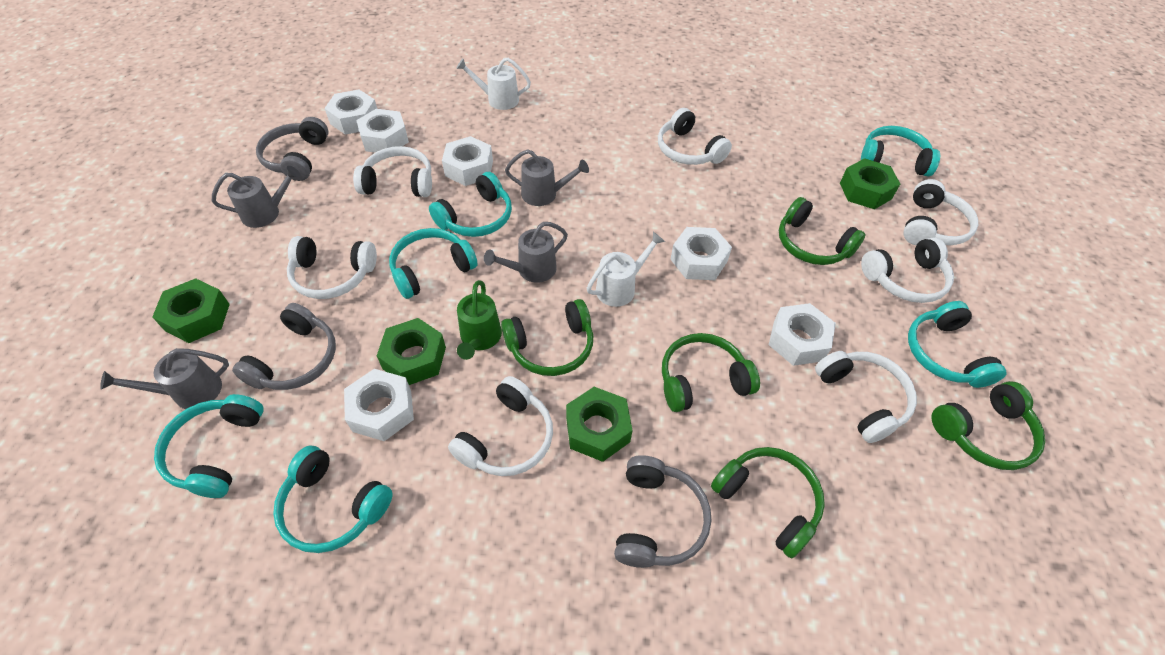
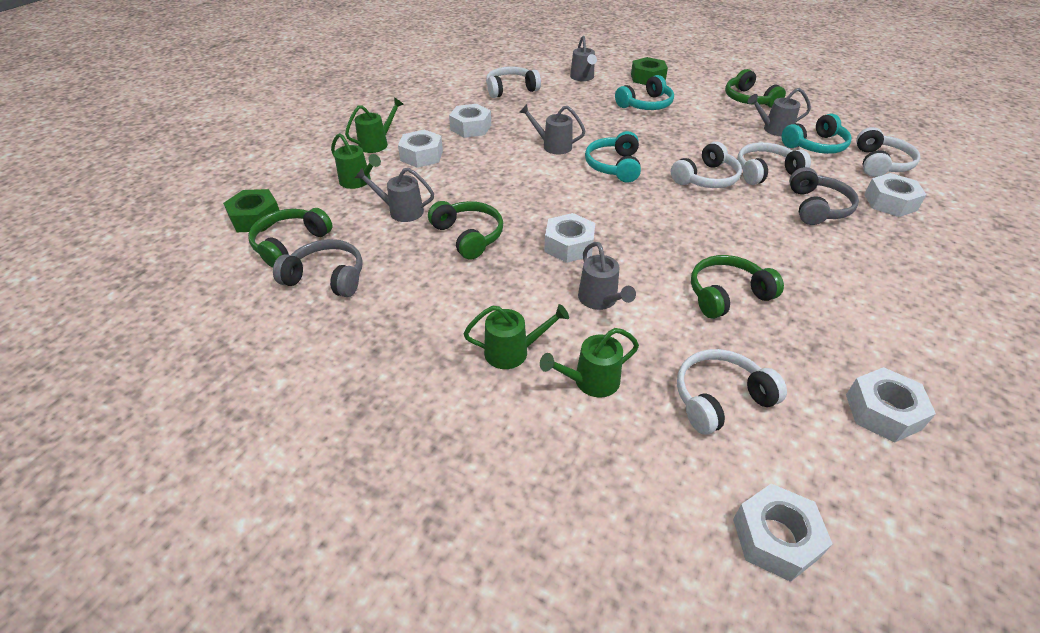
green headphones: [501,299,593,376] [662,333,760,412] [711,447,825,558] [779,197,865,265] [932,381,1045,470] = 5 -> [248,208,333,268] [428,201,503,260] [691,255,784,319] [725,69,786,108] = 4
green nut: [152,278,230,343] [377,318,446,385] [566,387,633,462] [840,158,900,209] = 4 -> [223,189,279,232] [631,57,668,85] = 2
green watering can: [457,280,502,360] = 1 -> [331,133,381,189] [345,98,404,153] [464,304,569,369] [540,328,639,398] = 4
grey headphones: [232,303,336,390] [256,117,328,181] [614,455,711,568] = 3 -> [273,239,363,297] [789,167,859,225] = 2
grey watering can: [100,348,229,409] [212,166,300,228] [484,222,568,283] [505,149,589,206] = 4 -> [355,168,434,222] [519,104,586,154] [570,36,597,81] [578,242,636,310] [748,88,811,136] = 5
turquoise headphones: [154,394,263,498] [273,446,393,553] [389,228,478,299] [429,172,512,237] [861,126,940,176] [908,301,1006,388] = 6 -> [585,131,641,183] [615,75,674,110] [782,114,852,154] = 3
white headphones: [287,236,377,299] [353,146,432,197] [448,376,553,476] [658,108,732,165] [815,351,917,443] [861,237,954,303] [903,179,978,245] = 7 -> [486,67,541,98] [671,142,742,188] [677,349,787,435] [737,142,811,185] [856,127,920,177] = 5
white watering can: [456,58,531,110] [587,232,665,307] = 2 -> none = 0

